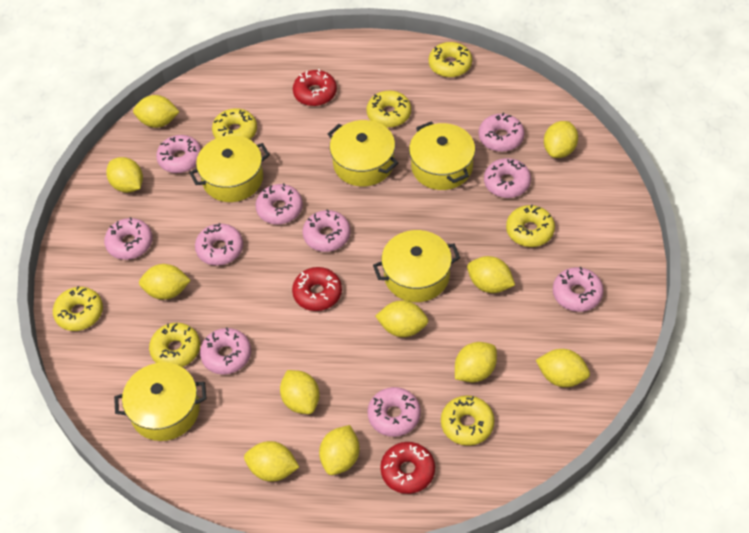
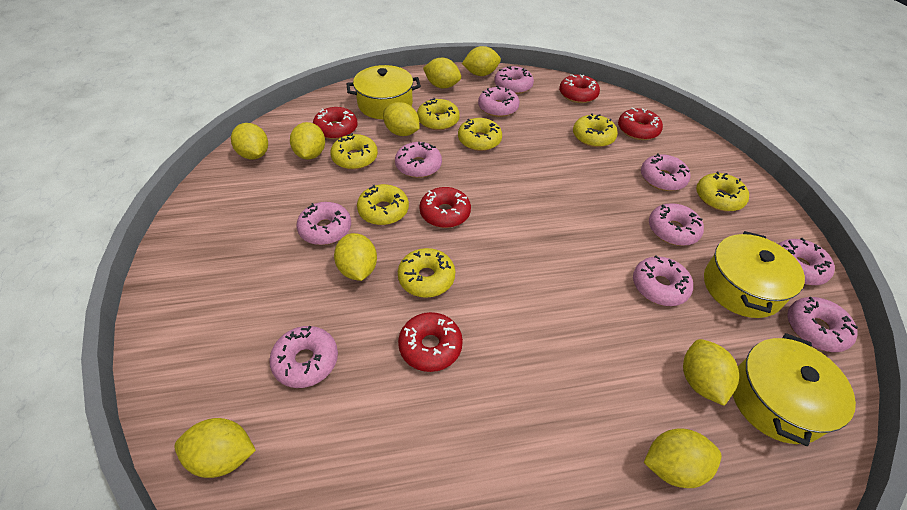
red donut: [292,267,342,311] [293,69,337,106] [380,442,435,494] = 3 -> [313,107,358,139] [398,312,463,372] [419,187,471,228] [559,74,600,103] [618,108,663,140] = 5
yellow lemon: [106,157,143,193] [133,95,179,128] [139,264,191,300] [244,441,299,482] [280,370,320,414] [319,425,360,475] [375,300,429,337] [455,342,497,382] [467,256,515,293] [536,349,590,387] [544,121,578,158] = 11 -> [174,418,256,478] [231,123,268,159] [290,122,325,159] [334,233,377,281] [383,102,420,136] [423,58,461,88] [462,46,501,76] [644,428,721,488] [683,339,739,406] = 9
yellow pot: [114,362,207,441] [189,135,270,202] [328,120,398,186] [373,230,460,302] [409,122,475,190] = 5 -> [347,65,421,119] [704,231,805,318] [733,333,856,446] = 3

